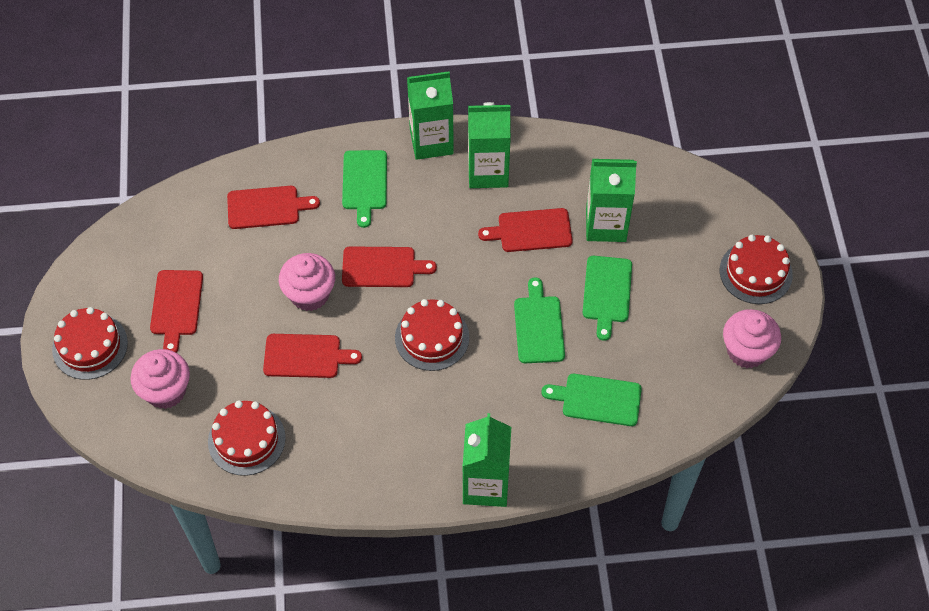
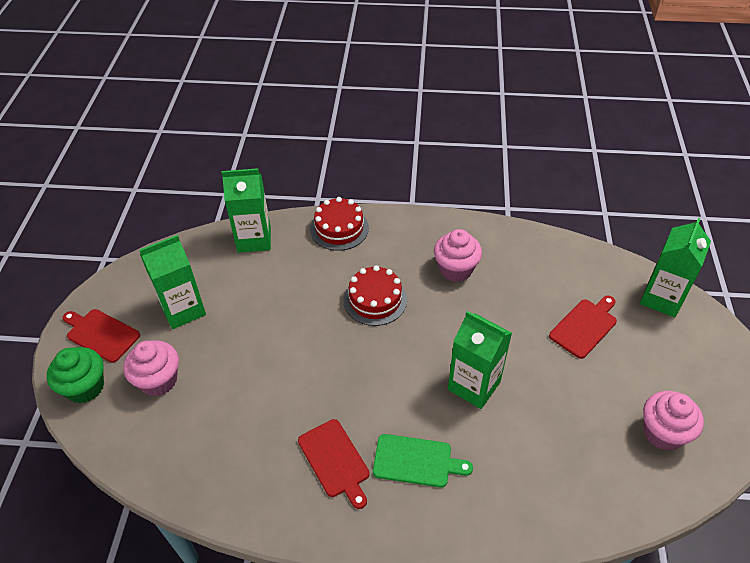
green cupcake: none = 0 -> [47,347,104,403] = 1
green cutting board: [342,150,387,228] [514,277,565,363] [542,374,642,426] [583,256,632,341] = 4 -> [373,434,473,487] = 1
red cake: [52,307,128,380] [208,401,286,476] [395,299,469,371] [720,235,793,304] = 4 -> [310,197,369,251] [344,265,407,326] = 2
red cutting board: [150,270,203,353] [227,186,320,229] [263,334,362,378] [342,246,437,287] [478,208,573,252] = 5 -> [63,309,140,363] [298,419,370,509] [549,296,617,359] = 3

